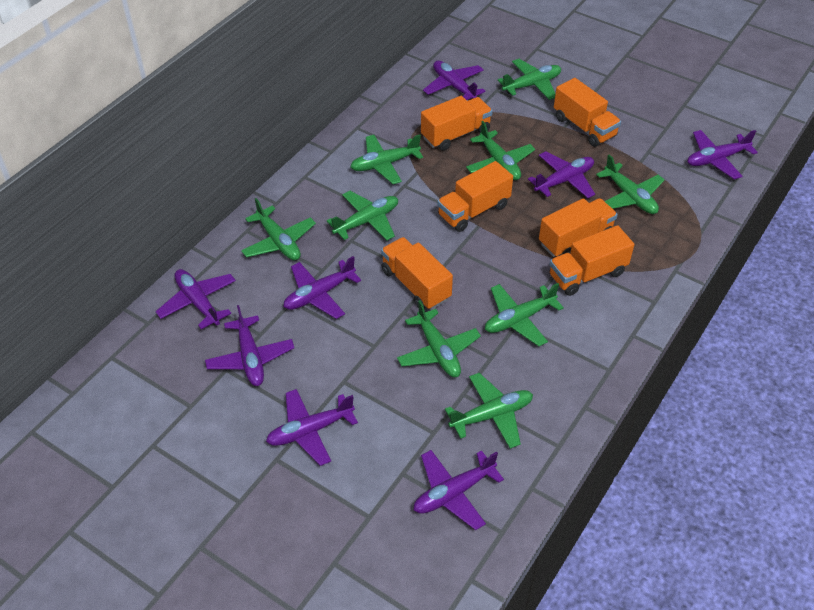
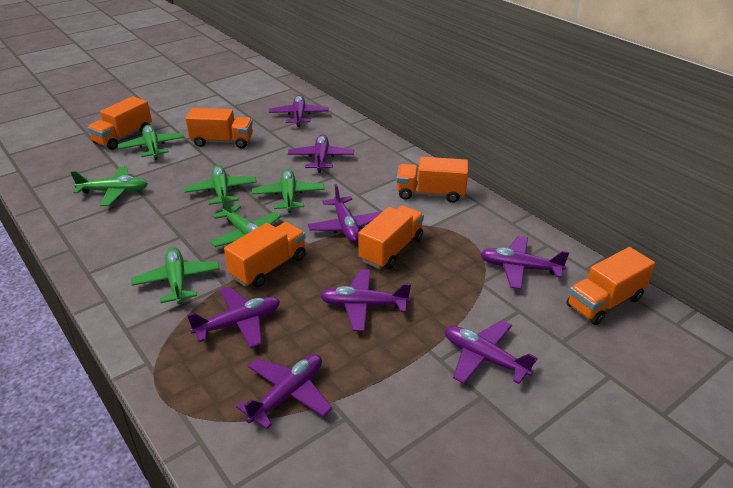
green plane: [241,198,316,261] [327,191,398,241] [350,134,423,184] [397,300,481,377] [445,373,533,448] [466,121,535,180] [485,283,564,346] [498,59,561,100] [596,154,665,214] = 9 -> [71,167,148,206] [118,125,184,160] [131,247,220,304] [184,165,257,205] [210,195,281,247] [252,169,325,213] = 6

